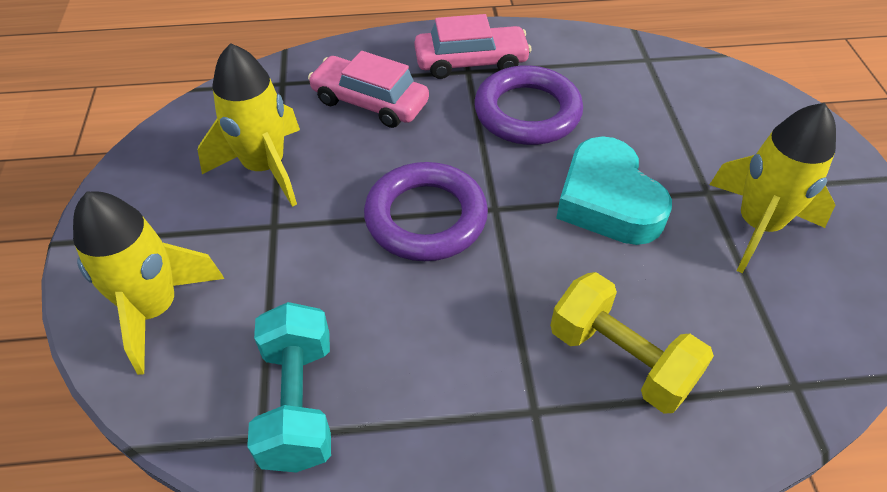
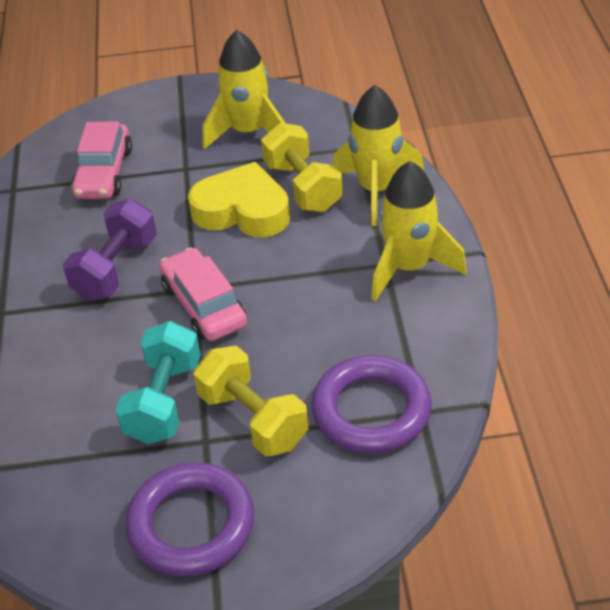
purple dumbbell: none = 0 -> [63,198,157,301] = 1
turquoise heart: [556,136,672,245] = 1 -> none = 0
yellow dumbbell: [550,272,714,414] = 1 -> [194,346,308,457] [261,123,343,212] = 2
yellow heart: none = 0 -> [188,162,290,237] = 1

